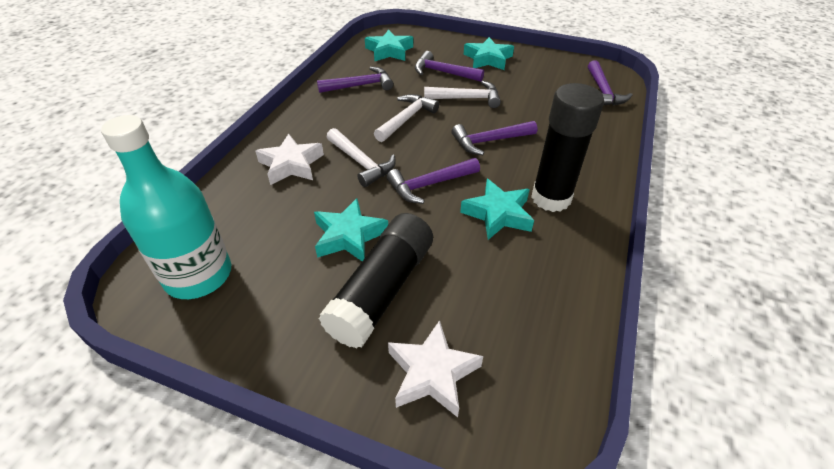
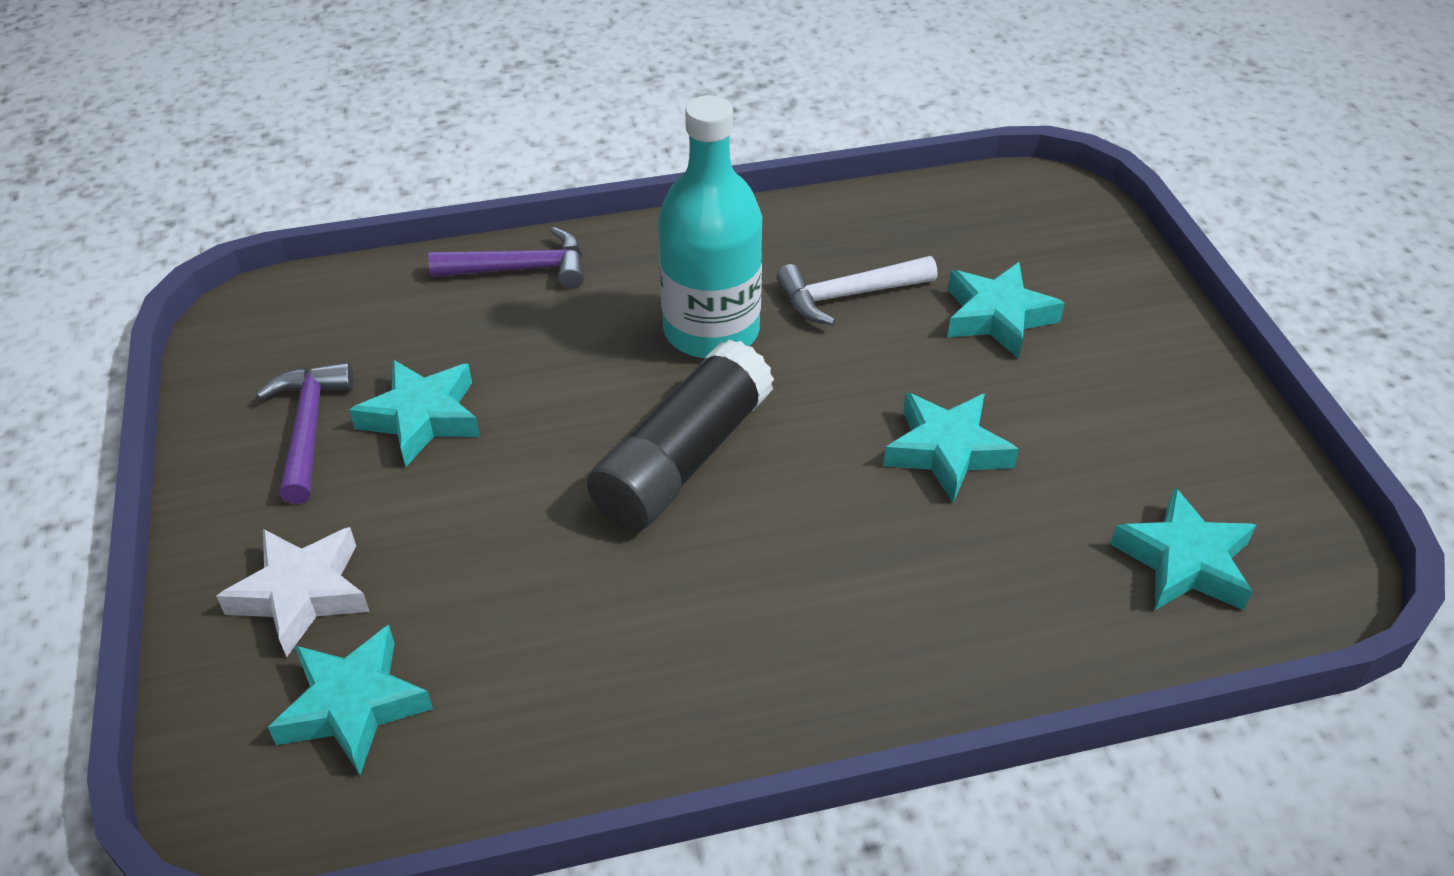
black glue stick: [319,213,433,349] [531,83,604,212] = 2 -> [587,339,774,531] = 1
purple hammer: [317,67,393,93] [387,158,480,204] [415,51,484,82] [451,121,537,155] [588,60,633,105] = 5 -> [256,362,354,504] [428,227,584,289] = 2
turquoise star: [314,198,388,261] [365,30,413,62] [460,179,534,240] [464,37,514,70] = 4 -> [268,625,433,775] [349,360,480,467] [883,392,1019,503] [947,262,1065,359] [1110,487,1256,610] = 5
white hammer: [327,128,396,187] [374,94,439,142] [424,81,501,108] = 3 -> [776,256,937,325] = 1
white star: [255,134,324,185] [388,320,483,417] = 2 -> [216,527,370,657] = 1

